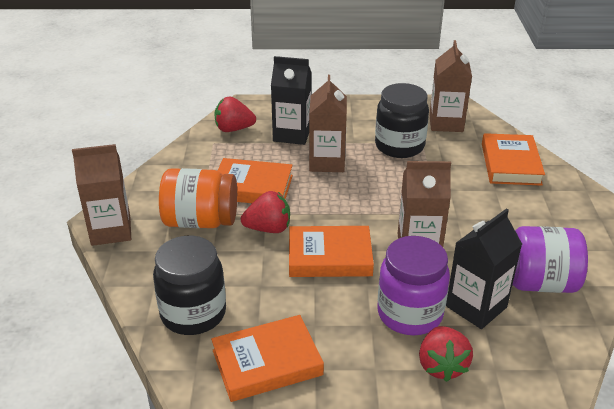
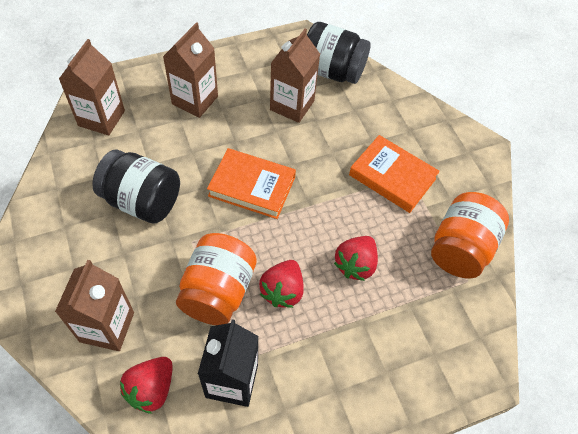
black carton: [271,56,312,145] [446,209,522,329] = 2 -> [198,319,258,407] = 1
orange book: [211,315,324,402] [217,158,293,203] [289,226,374,277] [482,133,545,186] = 4 -> [207,148,296,219] [349,135,440,213] = 2
orange jar: [159,168,237,228] = 1 -> [176,233,257,325] [431,192,509,279] = 2
purple jar: [377,236,450,335] [512,226,588,293] = 2 -> none = 0

